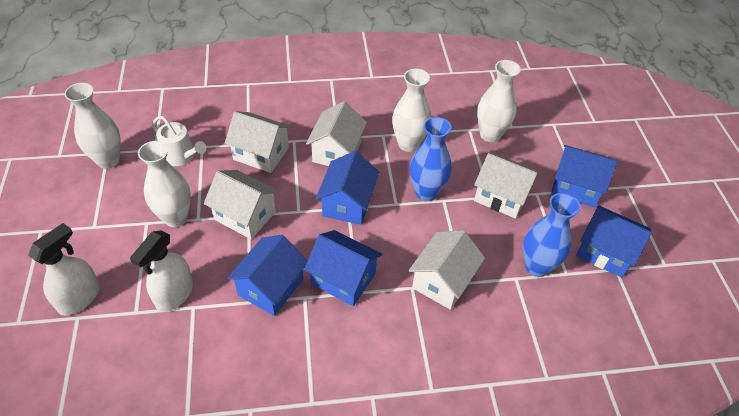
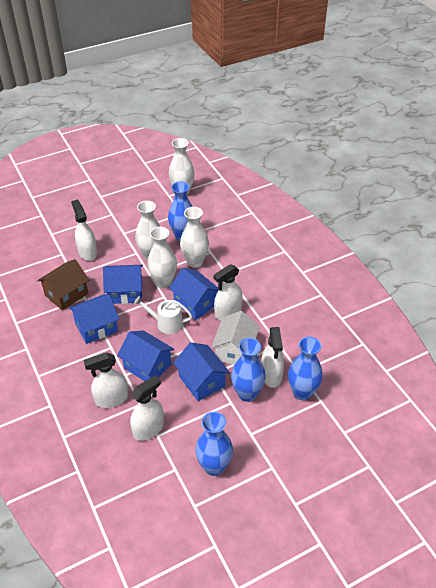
blue vase: [410,117,452,201] [523,193,581,277] = 2 -> [168,181,193,241] [195,412,233,476] [231,338,266,402] [288,337,323,401] = 4
brown house: none = 0 -> [37,259,89,311] = 1
white house: [204,170,279,239] [225,111,292,173] [306,101,367,166] [409,230,485,310] [474,153,540,219] = 5 -> [211,311,260,365] = 1
white spray bottle: [28,223,100,316] [130,231,193,312] = 2 -> [71,200,97,261] [83,352,128,408] [130,375,164,441] [213,264,243,320] [261,327,284,388] = 5

